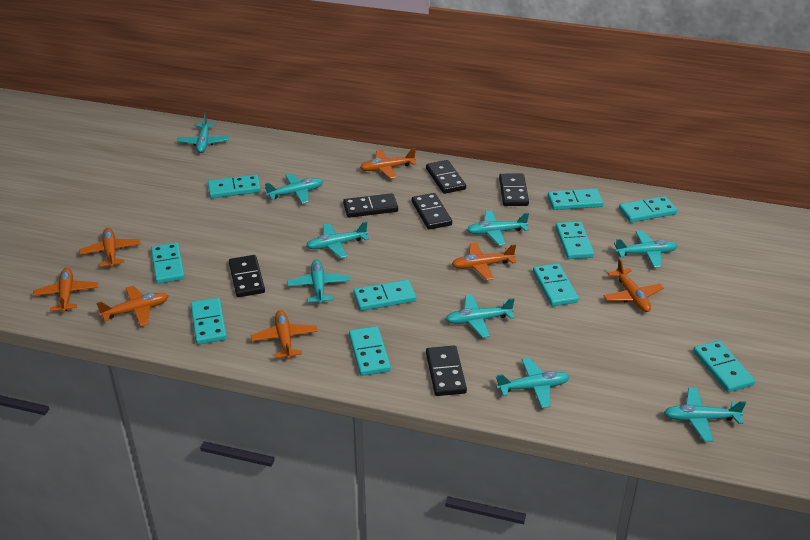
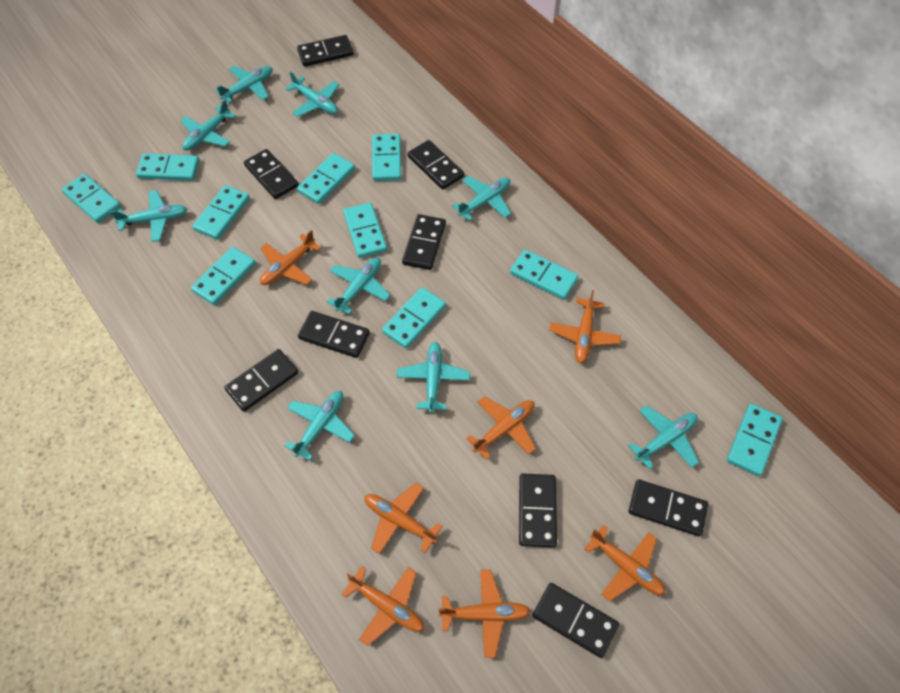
black domino: [229,255,265,297] [343,193,398,218] [412,193,452,230] [426,160,466,194] [426,346,467,396] [499,174,529,206] = 6 -> [224,349,298,412] [244,149,298,199] [297,35,354,67] [298,311,370,358] [402,214,446,270] [408,140,464,190] [519,474,557,548] [532,583,619,658] [629,479,708,536] = 9

